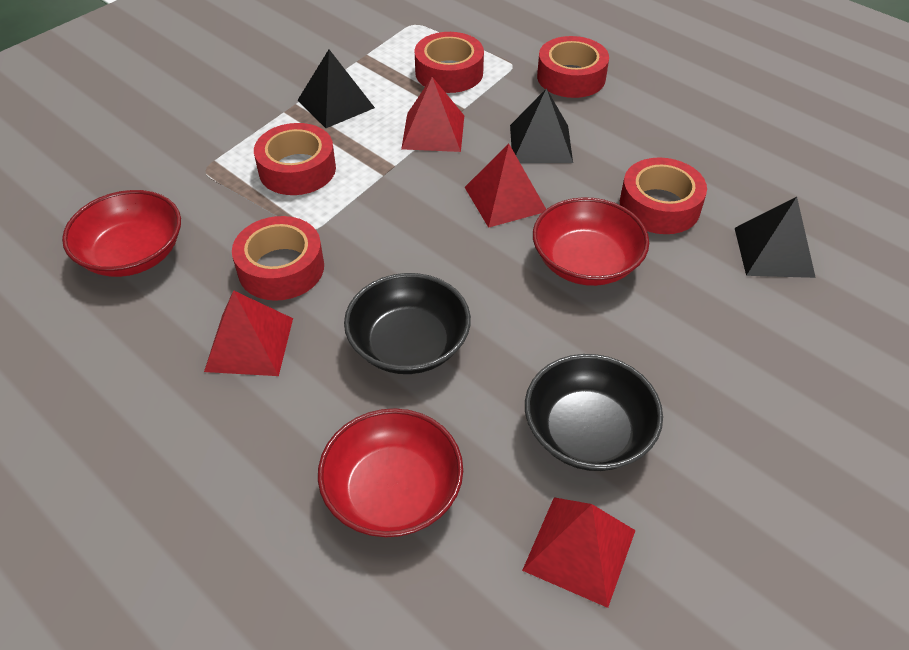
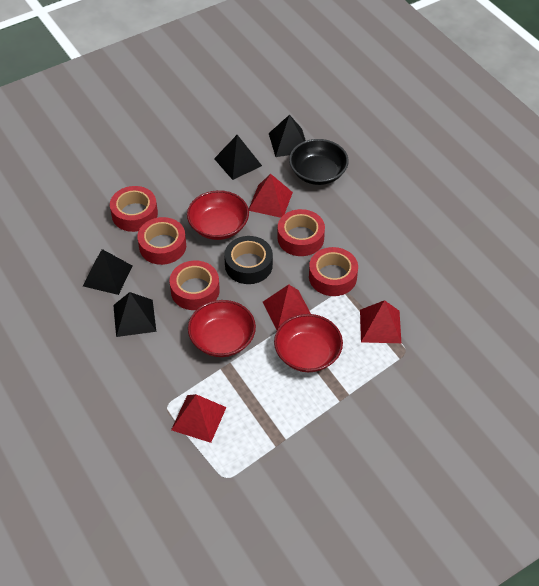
black bowl: [344,273,471,374] [525,354,663,471] = 2 -> [289,139,349,185] = 1
black pyramid: [298,50,375,128] [510,88,573,163] [735,197,816,278] = 3 -> [83,249,132,295] [113,292,156,337] [214,135,262,180] [269,115,306,157] = 4
black tape: none = 0 -> [224,236,273,284] = 1

